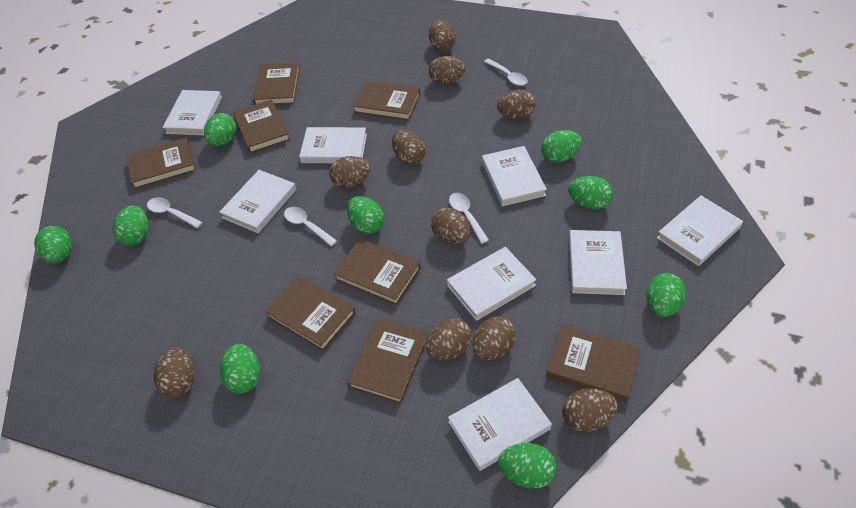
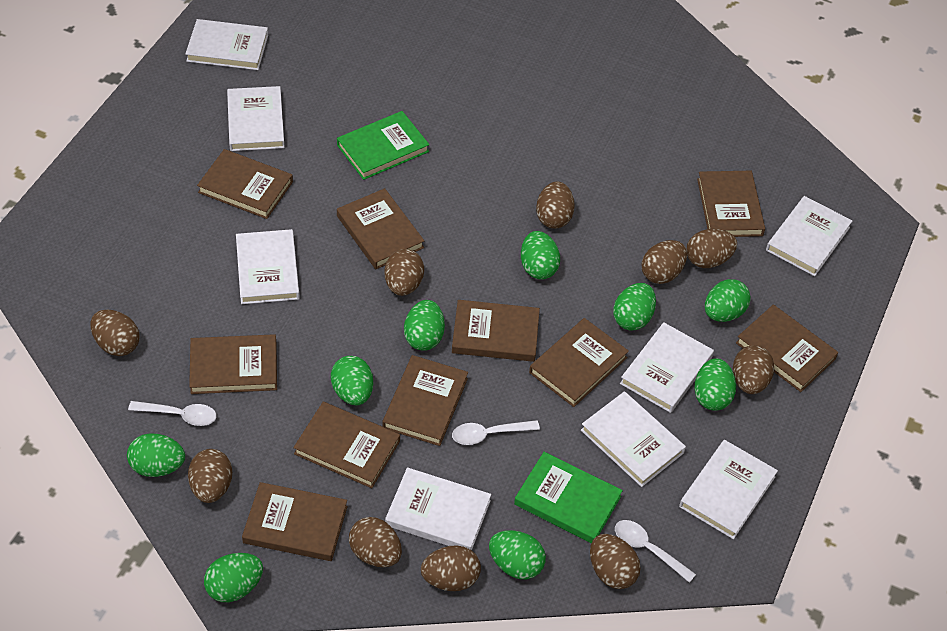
brown book: [126,138,196,189] [233,99,290,154] [253,62,300,105] [264,276,356,351] [334,239,421,305] [347,318,428,404] [353,81,420,120] [546,326,640,402] = 8 -> [189,334,277,394] [197,149,293,219] [242,482,348,561] [293,402,400,488] [337,188,424,269] [382,355,468,446] [452,300,540,362] [529,318,629,407] [697,171,765,237] [736,304,838,392] = 10
green book: none = 0 -> [337,111,429,180] [514,452,623,543] = 2
white spoon: [147,197,203,228] [284,207,337,246] [449,193,489,244] [484,58,528,86] = 4 -> [128,401,217,426] [452,420,540,445] [615,520,696,583] = 3

